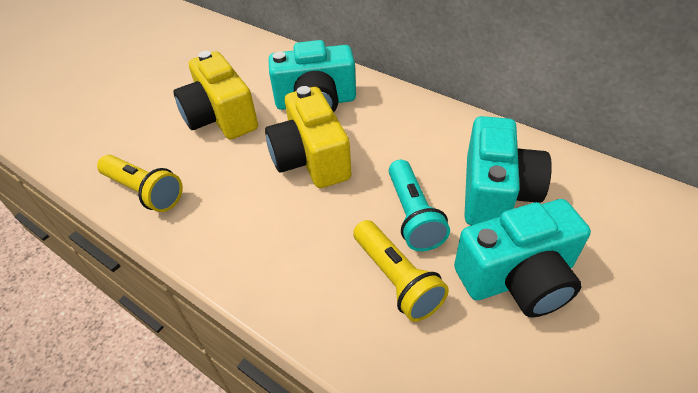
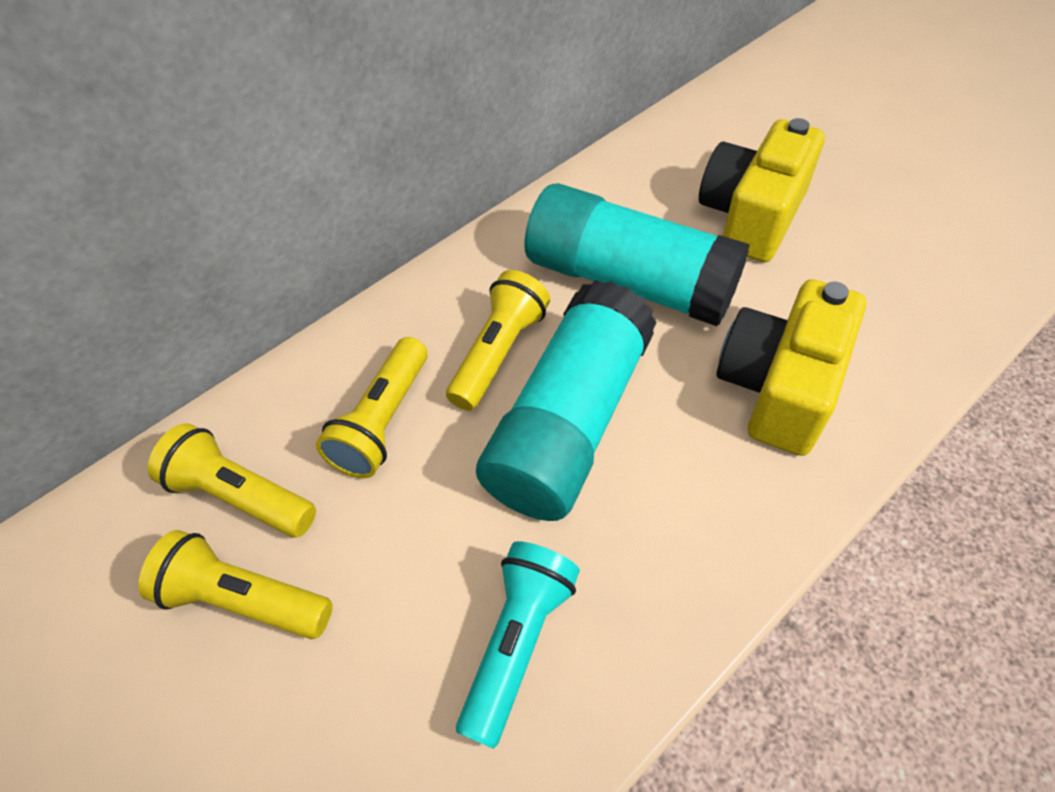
turquoise camera: [269,40,356,112] [454,199,591,318] [464,116,552,225] = 3 -> none = 0
turquoise glue stick: none = 0 -> [476,280,657,521] [524,183,750,326] = 2
yellow flashlight: [97,155,183,212] [353,220,449,322] = 2 -> [138,530,333,639] [148,423,316,537] [316,337,428,478] [446,270,550,411] = 4

